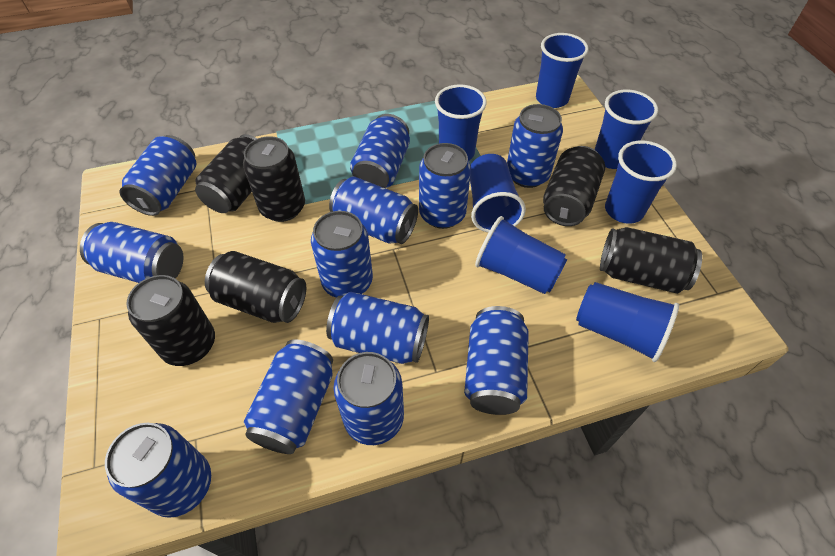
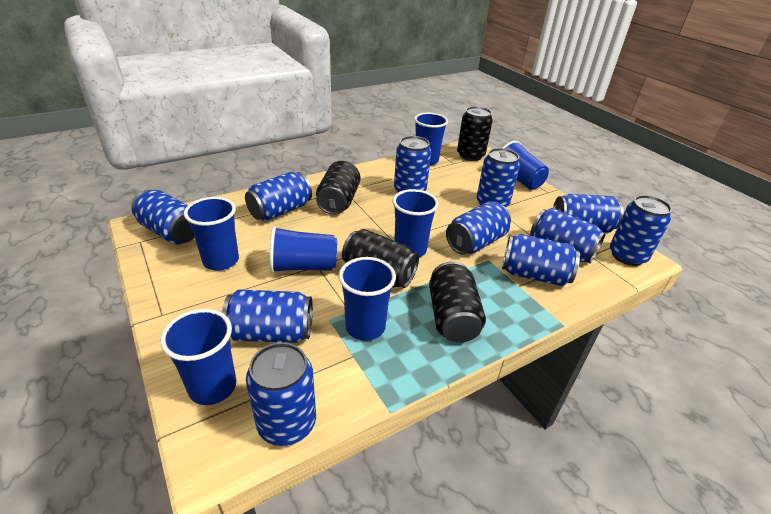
black can: [126,275,215,366] [195,134,257,213] [205,251,306,323] [243,136,305,222] [543,146,605,226] [600,227,702,294] = 6 -> [316,161,361,215] [342,229,419,288] [429,261,486,343] [457,106,493,161] = 4
blue can: [80,222,184,283] [105,423,211,518] [119,135,196,216] [244,340,333,454] [311,211,373,298] [326,292,429,364] [329,176,418,244] [334,352,404,445] [350,114,410,188] [419,143,471,229] [464,306,529,415] [507,104,563,188] = 12 -> [131,190,195,244] [222,289,313,343] [245,172,312,221] [246,342,316,446] [394,136,431,192] [446,201,511,255] [477,148,520,207] [502,234,580,286] [530,208,606,263] [553,194,624,233] [610,195,672,266] = 11

